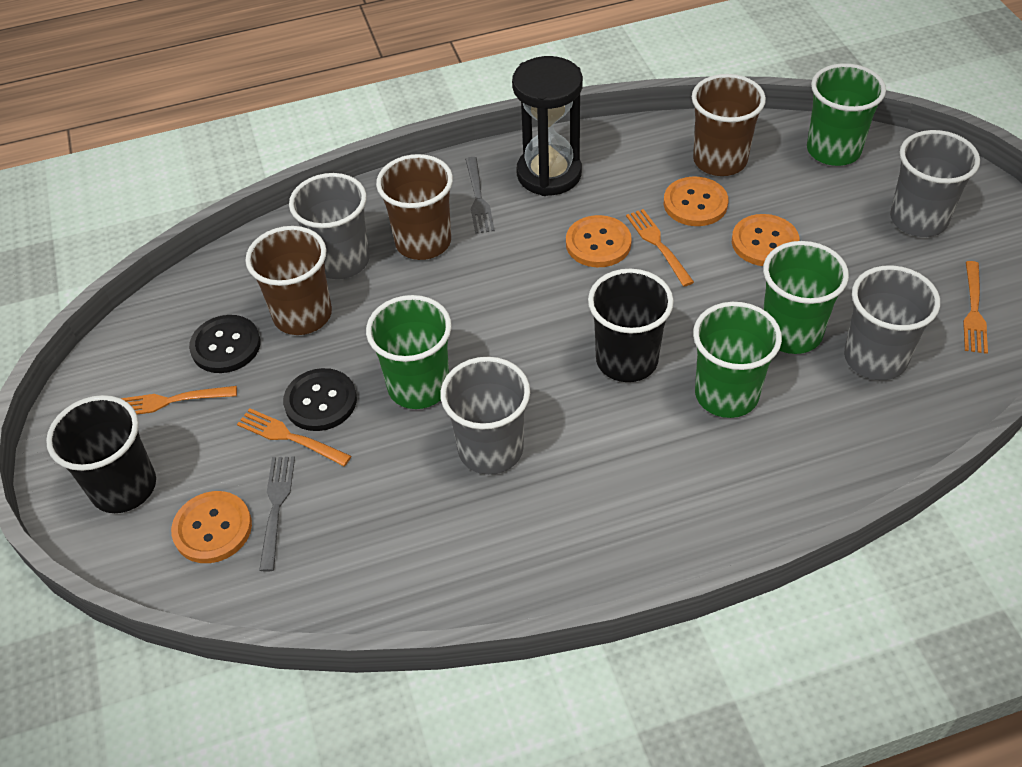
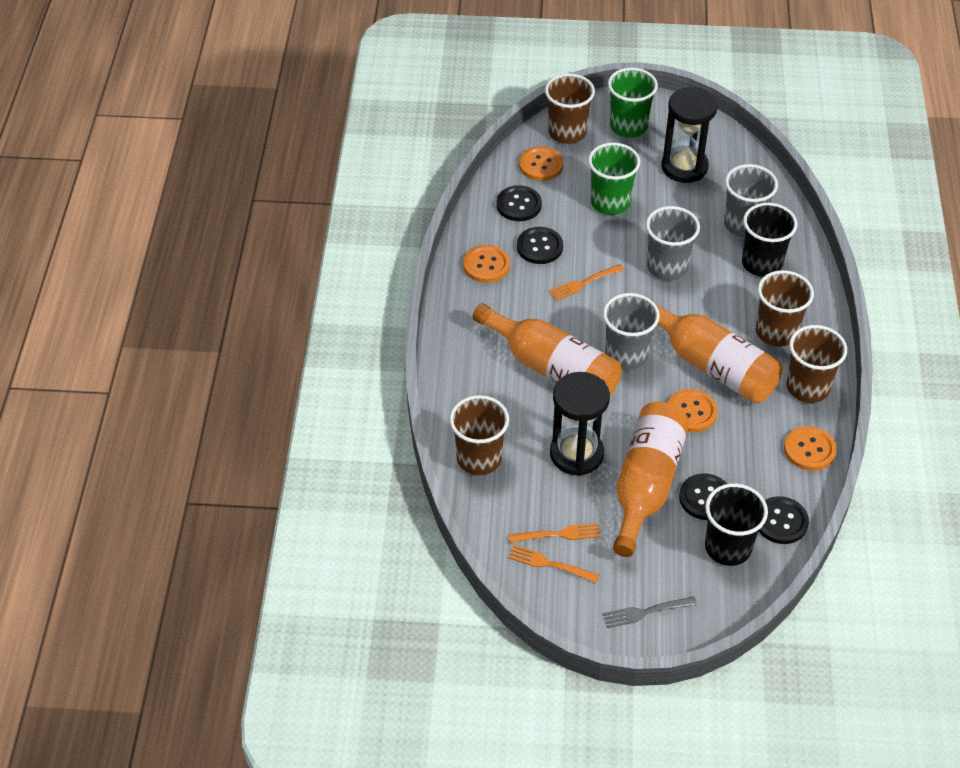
black button: [189,315,260,373] [283,368,357,431] = 2 -> [496,185,542,221] [517,227,563,264] [679,473,727,520] [759,496,809,544] = 4
black hourglass: [512,56,583,196] = 1 -> [550,372,610,476] [661,87,718,183] = 2
brown cup: [245,226,332,335] [376,154,453,260] [692,74,766,176] = 3 -> [449,395,509,475] [545,73,595,144] [756,270,814,347] [786,325,847,403] = 4
green cup: [366,295,452,409] [693,302,782,418] [763,241,849,354] [807,63,886,166] = 4 -> [588,143,640,215] [608,67,658,138] = 2
grey cup: [289,173,370,279] [440,357,530,475] [844,265,940,380] [890,130,980,237] = 4 -> [603,293,660,370] [646,206,700,280] [724,164,778,237] = 3
grey fork: [259,457,295,572] [465,157,495,234] = 2 -> [603,596,697,628] = 1
orange bottle: none = 0 -> [473,303,622,396] [613,401,689,557] [645,296,783,404] = 3
orange fork: [121,386,237,414] [237,408,351,466] [626,209,694,287] [963,261,988,354] = 4 -> [508,523,601,543] [508,545,600,583] [549,264,624,301] = 3

